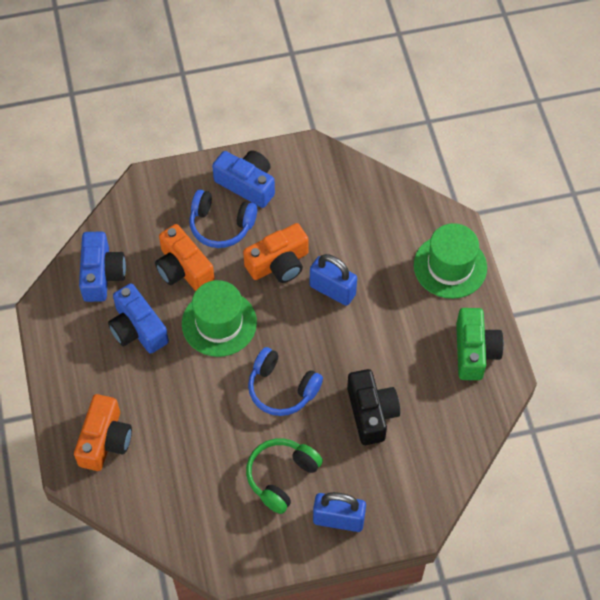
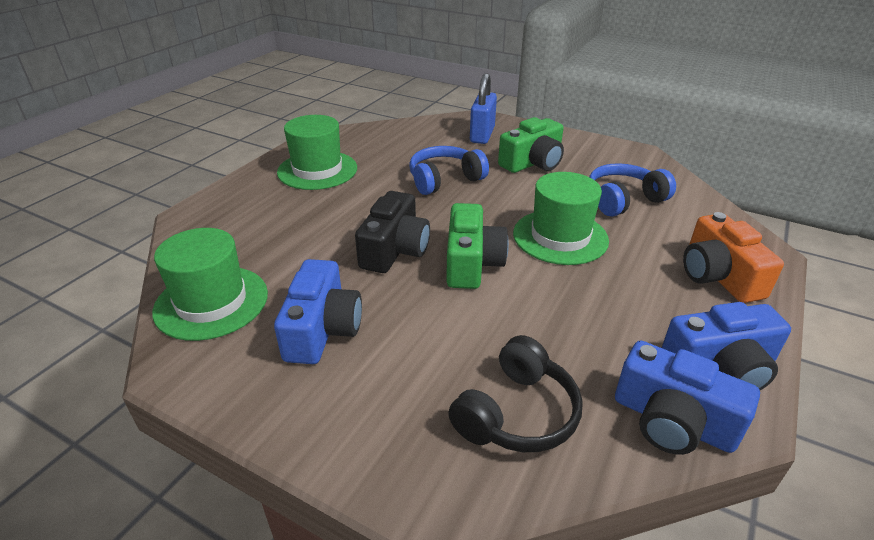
black headphones: none = 0 -> [448,335,583,452] = 1
blue padlock: [310,254,357,306] [313,492,366,532] = 2 -> [470,73,497,144] = 1
green camera: [456,308,504,380] = 1 -> [446,203,509,289] [498,117,564,173] = 2
green hat: [182,280,257,357] [414,223,487,299] = 2 -> [152,228,268,341] [277,115,357,190] [513,172,609,265] = 3
green headphones: [246,438,323,514] = 1 -> none = 0
orange camera: [74,394,132,471] [155,224,214,291] [243,223,309,283] = 3 -> [683,212,784,303] = 1

